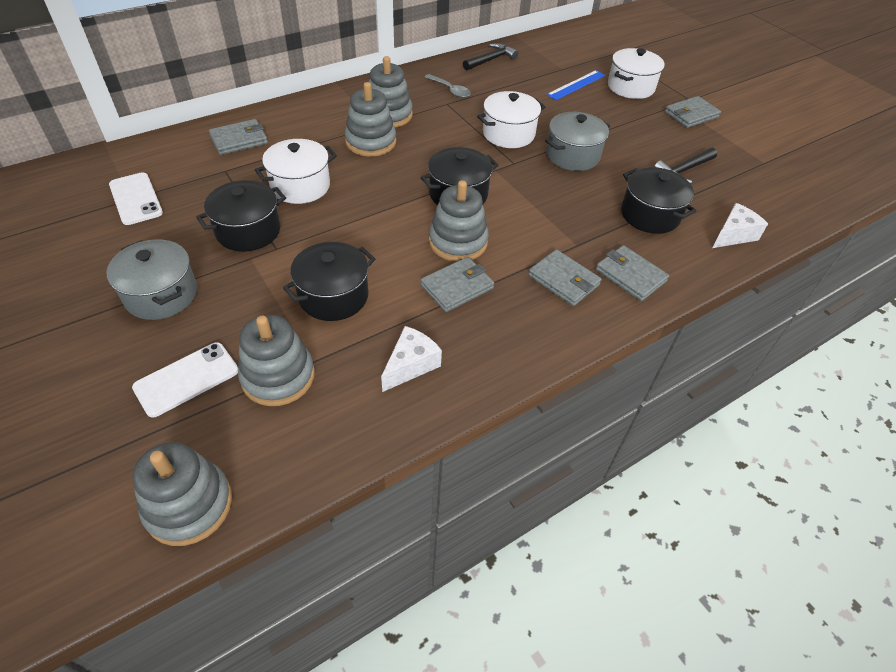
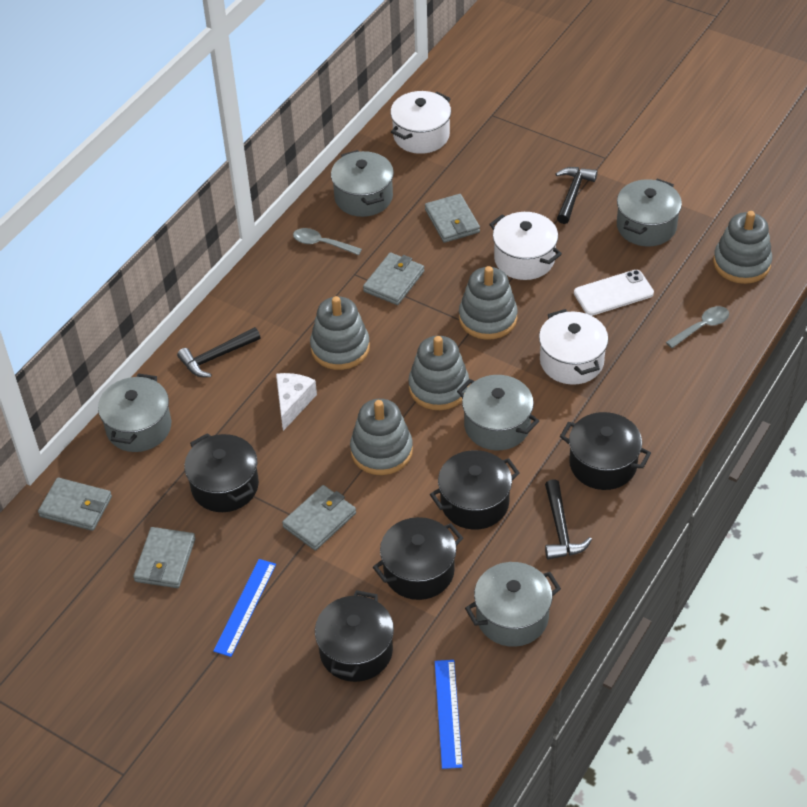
black hammer: [463,43,518,70] [654,148,717,184] = 2 -> [177,327,261,377] [545,479,592,559] [556,167,597,224] = 3
black pot: [196,180,286,252] [283,242,375,321] [421,147,498,205] [621,167,696,234] = 4 -> [184,433,259,512] [315,590,394,682] [373,517,463,600] [430,450,520,530] [560,412,651,490] = 5
blue ruler: [547,70,605,100] = 1 -> [213,559,276,657] [435,660,463,769] = 2
grey pot: [106,239,197,320] [545,112,610,171] = 2 -> [98,373,171,452] [331,150,394,217] [457,375,539,450] [465,562,561,647] [617,179,682,246] = 5
grey spoon: [425,74,471,98] = 1 -> [293,228,362,255] [666,306,729,348] = 2
white cheese: [381,326,442,392] [713,203,768,248] = 2 -> [276,373,317,431] = 1
white phone: [109,172,163,225] [132,342,238,417] = 2 -> [574,270,654,316] = 1

